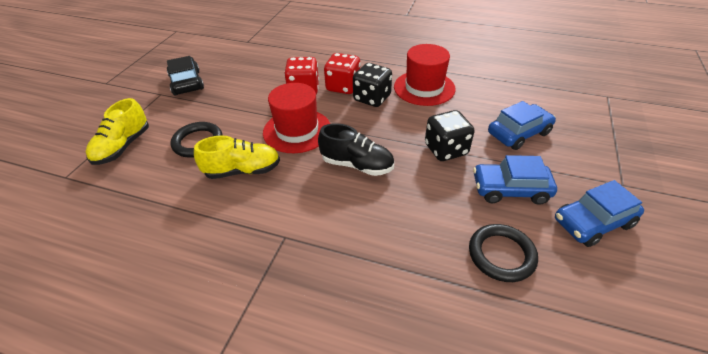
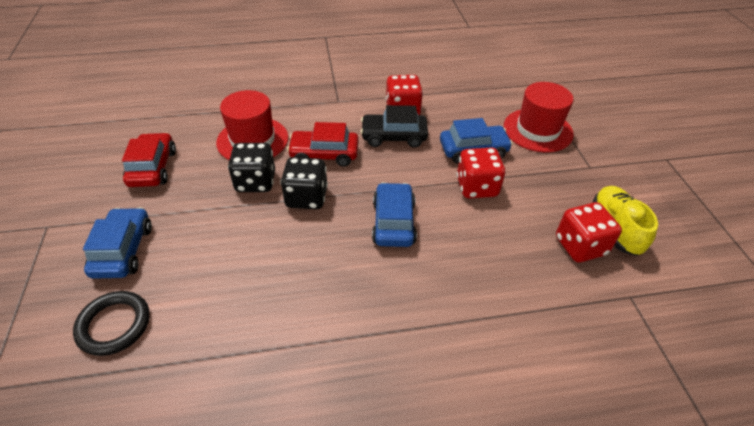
black ring: [170,122,222,158] [469,224,538,282] = 2 -> [73,291,150,356] = 1
black shoe: [318,123,394,176] = 1 -> none = 0
red car: none = 0 -> [122,132,176,187] [287,122,359,167] = 2
red dice: [284,57,319,94] [324,53,361,94] = 2 -> [385,75,423,115] [456,148,506,198] [556,202,622,262] = 3
yellow shoe: [86,98,149,165] [194,135,280,179] = 2 -> [592,186,658,256] = 1

